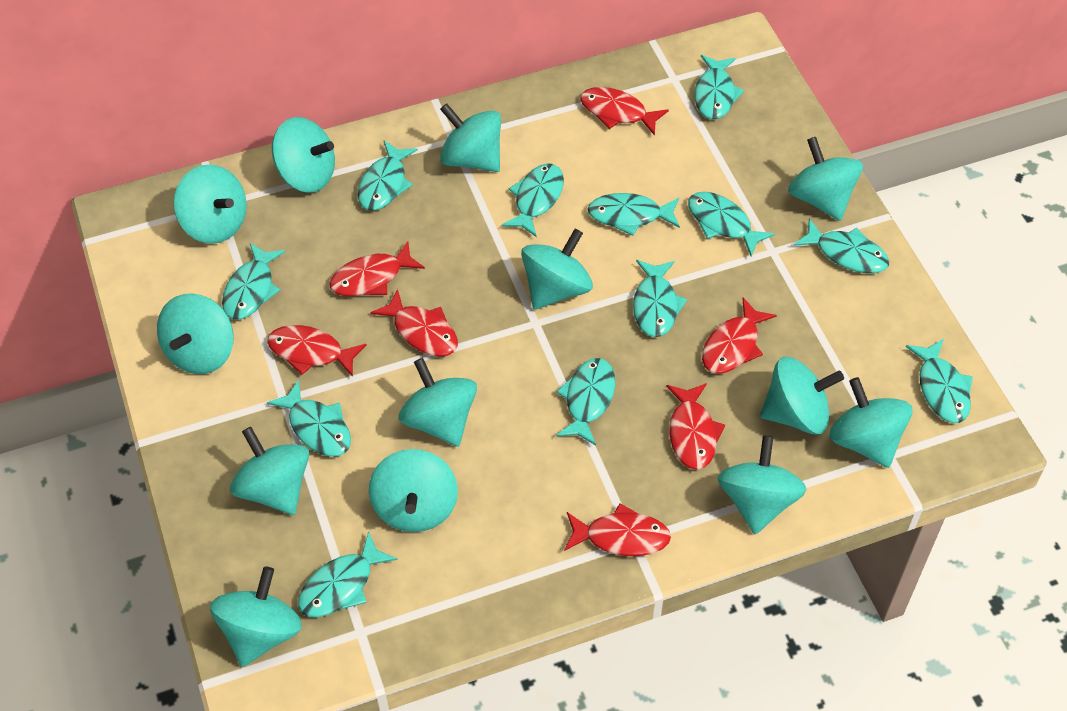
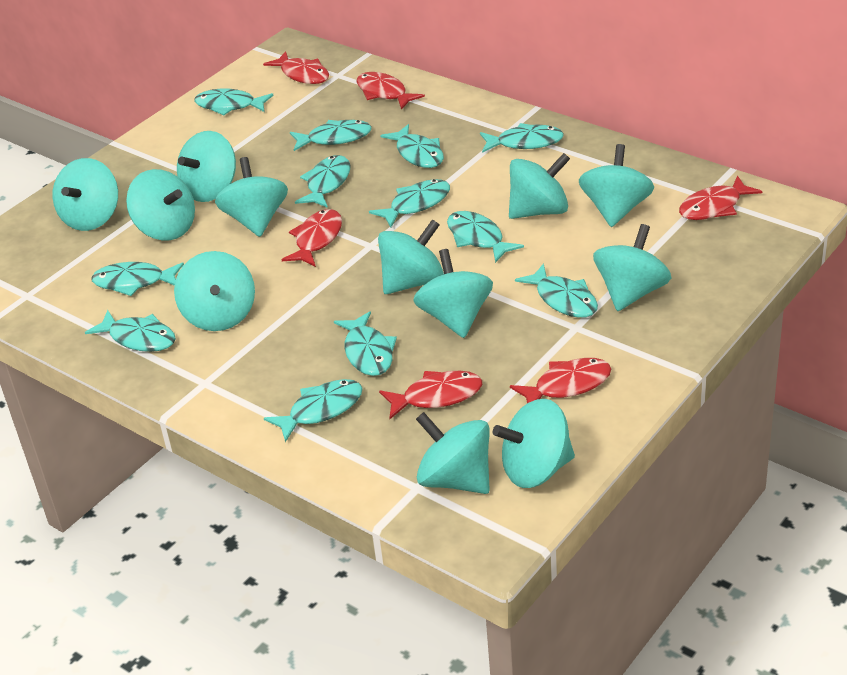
red fish: [267,325,367,377] [329,241,425,296] [370,289,458,357] [564,503,671,556] [580,87,669,136] [666,383,725,470] [702,298,777,374] = 7 -> [263,51,329,84] [281,209,342,267] [356,72,425,110] [379,371,482,419] [510,358,611,403] [679,175,762,220] = 6
turquoise spinning top: [157,293,234,374] [174,165,247,244] [210,566,302,667] [230,427,310,515] [272,117,335,193] [369,449,458,532] [398,358,477,447] [440,104,501,172] [521,229,593,310] [718,435,807,534] [760,357,844,434] [788,137,863,221] [829,377,912,468] = 13 -> [52,158,118,231] [126,169,195,240] [174,251,255,331] [177,131,236,202] [215,157,288,237] [378,219,444,294] [413,249,493,338] [416,412,490,494] [493,399,575,488] [509,153,570,219] [579,144,654,227] [593,224,671,311] = 12

